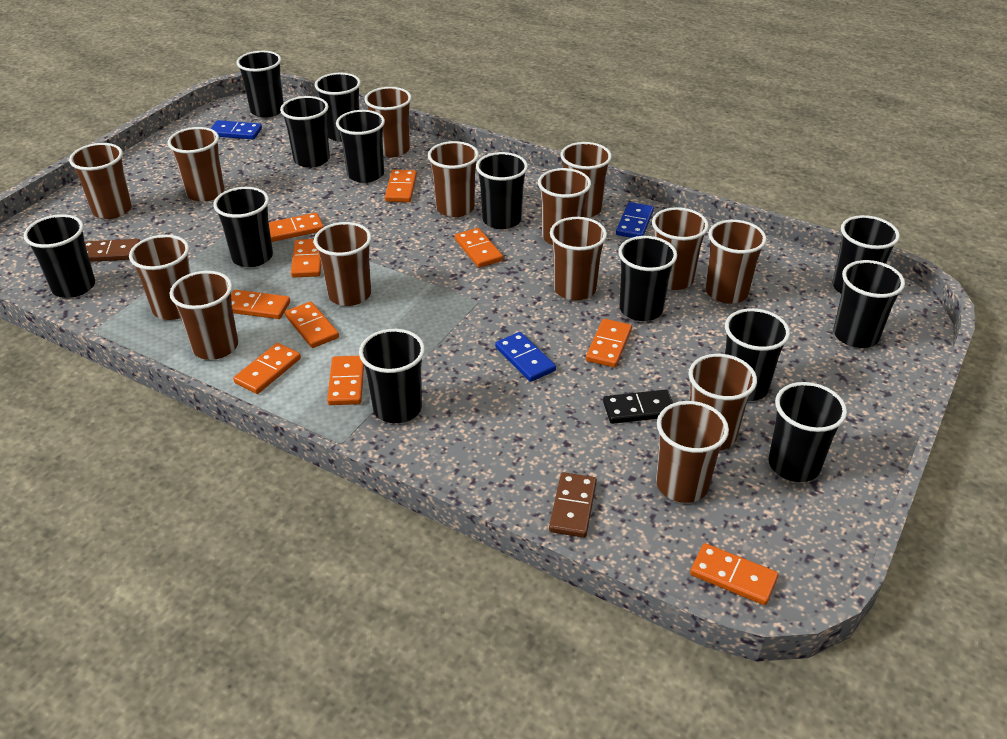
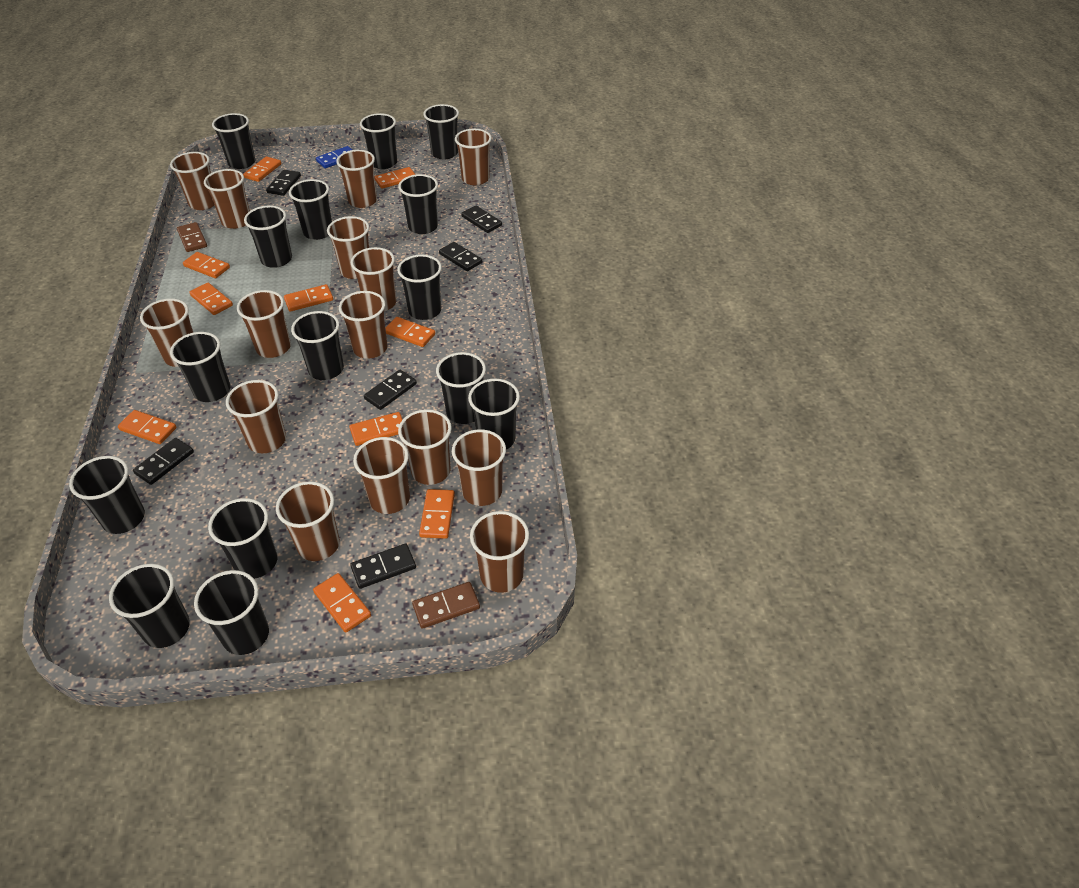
black cup: [24,214,95,298] [213,187,273,267] [236,51,284,118] [280,96,330,168] [315,73,361,142] [336,110,385,183] [359,329,425,423] [476,152,528,229] [618,236,677,321] [725,308,790,401] [769,382,847,482] [832,215,900,294] [833,260,905,348] = 13 -> [69,456,145,534] [109,564,190,648] [170,332,230,402] [194,570,269,655] [208,498,278,579] [212,113,255,169] [244,205,292,268] [289,179,332,240] [291,311,344,380] [360,113,397,169] [397,254,442,320] [398,174,438,234] [423,104,459,159] [436,352,486,424] [468,379,520,450] = 15
black domino: [603,390,673,424] = 1 -> [133,438,194,485] [266,170,301,196] [350,544,416,589] [364,370,417,410] [439,242,482,271] [461,206,502,233] = 6
blue domino: [210,120,262,140] [495,332,556,382] [616,202,654,238] = 3 -> [316,146,352,168] = 1
brown cup: [69,143,132,219] [129,235,191,320] [168,127,224,202] [170,271,238,360] [314,222,372,306] [365,87,412,157] [428,141,479,217] [538,168,591,245] [550,217,607,300] [560,142,612,218] [652,207,709,290] [656,401,729,503] [688,354,757,450] [706,220,767,304] = 14 -> [140,298,193,367] [170,152,214,210] [204,169,250,229] [226,380,286,453] [237,290,291,358] [276,481,340,561] [327,216,369,279] [336,150,377,208] [339,291,387,359] [351,247,396,311] [353,437,410,514] [398,409,452,485] [452,429,506,506] [455,129,492,185] [470,511,529,593] = 15

